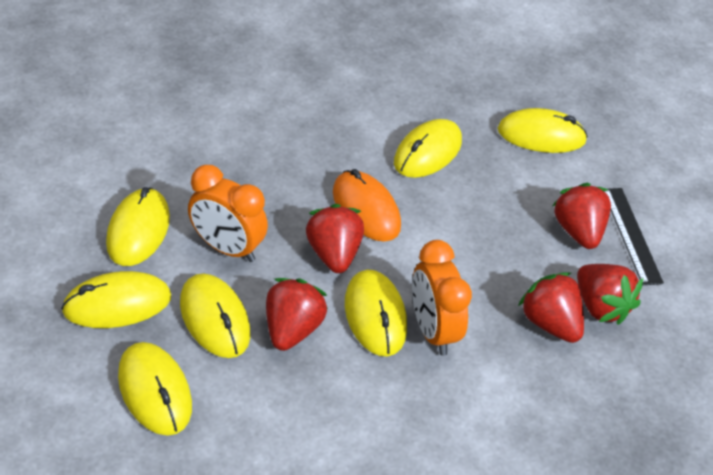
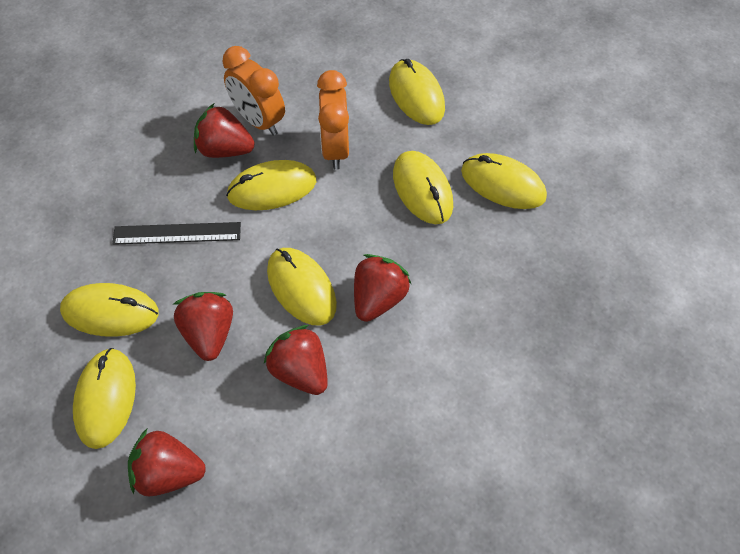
orange mouse: [333,169,401,242] = 1 -> none = 0

